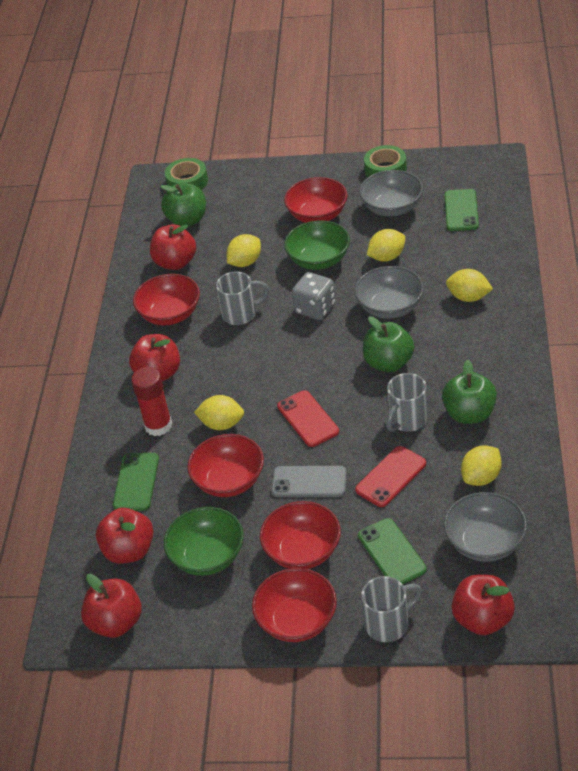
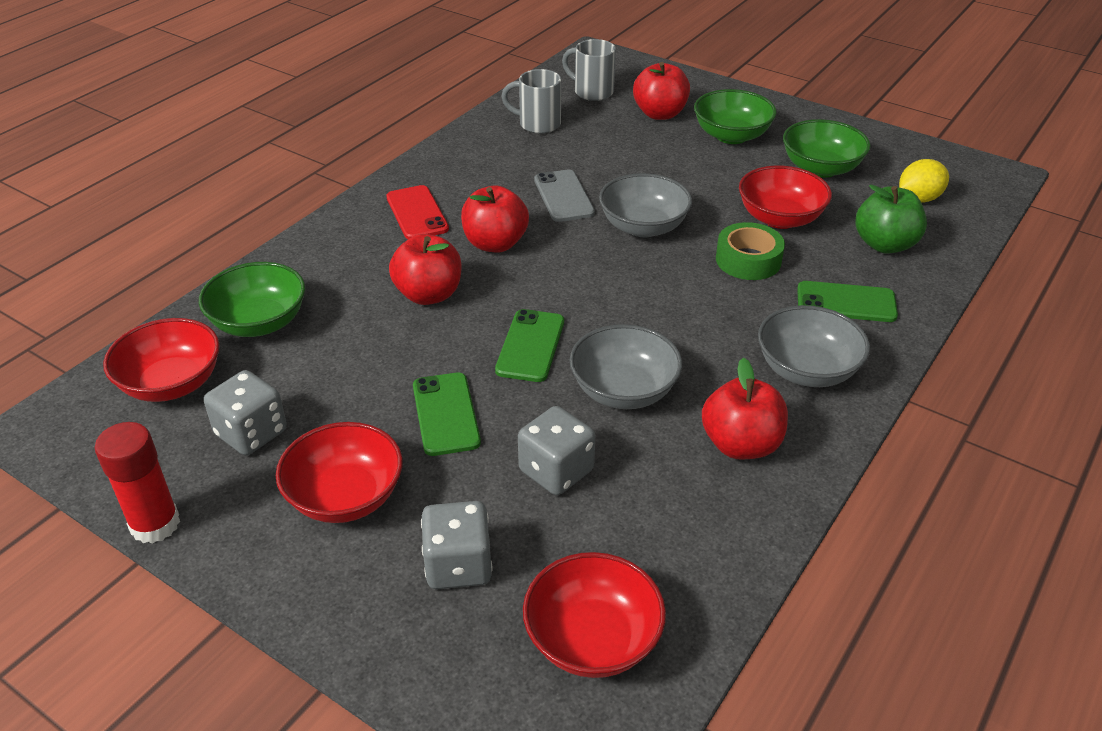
green apple: [160,183,206,226] [363,316,414,372] [442,360,497,424] = 3 -> [855,184,927,254] = 1
green bowl: [164,507,244,576] [284,220,350,270] = 2 -> [199,262,305,337] [694,89,777,144] [783,119,871,178] = 3
green tape: [165,158,208,190] [364,145,407,178] = 2 -> [716,222,785,280] = 1
grey dice: [292,272,336,320] = 1 -> [204,370,287,455] [421,501,492,589] [518,406,595,495] = 3
grey mug: [216,271,269,325] [361,576,422,642] [386,373,428,432] = 3 -> [501,69,561,134] [562,39,616,101] = 2
red apple: [81,574,142,638] [96,508,153,564] [129,334,180,382] [150,224,196,270] [451,575,515,635] = 5 -> [389,234,461,305] [461,185,529,252] [633,62,690,120] [702,358,788,460] = 4
red bowl: [133,274,200,326] [187,434,264,497] [252,568,337,642] [260,501,341,569] [284,177,348,223] = 5 -> [103,318,220,402] [276,422,403,523] [523,552,666,678] [739,165,832,229] = 4
red phone: [277,390,339,447] [355,446,426,507] = 2 -> [386,185,449,239] = 1
yellow lemon: [194,395,244,430] [227,234,261,267] [367,229,405,262] [446,269,493,302] [461,445,502,486] = 5 -> [899,159,949,203] = 1

